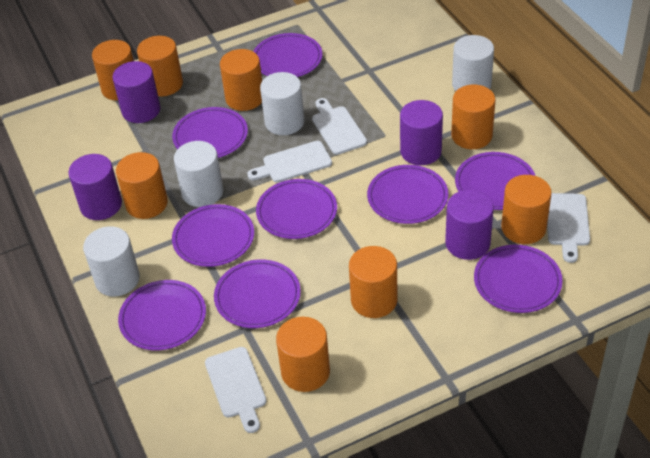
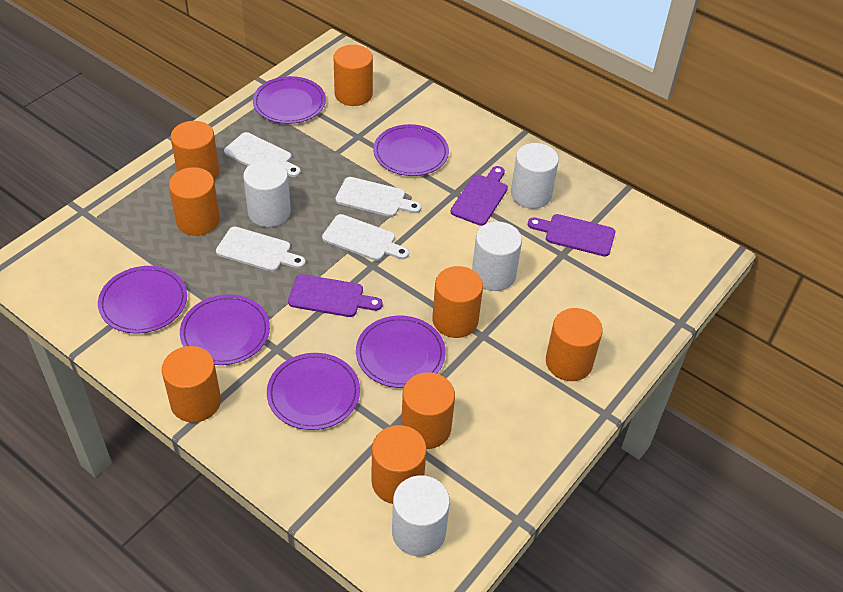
purple cutting board: none = 0 -> [288,274,383,317] [451,166,508,226] [528,214,615,256] = 3
purple cylinder: [68,154,122,220] [113,61,160,123] [400,100,443,165] [445,190,494,260] = 4 -> none = 0
purple plate: [118,280,206,351] [172,107,248,158] [172,204,254,267] [214,259,301,328] [253,33,322,77] [256,179,337,239] [367,165,448,224] [455,152,535,210] [474,245,563,313] = 9 -> [98,266,187,333] [180,294,270,365] [253,76,326,124] [267,353,360,430] [356,316,446,388] [373,124,449,176] = 6

